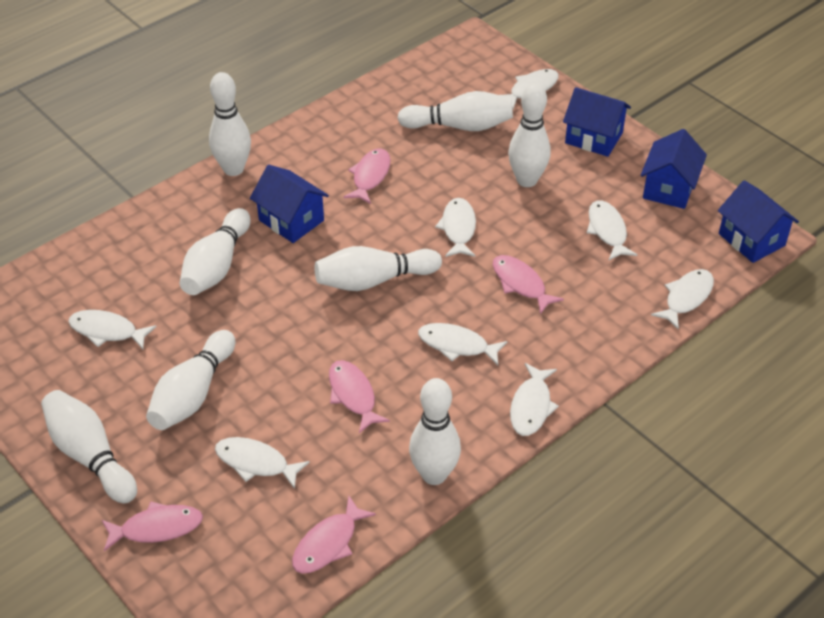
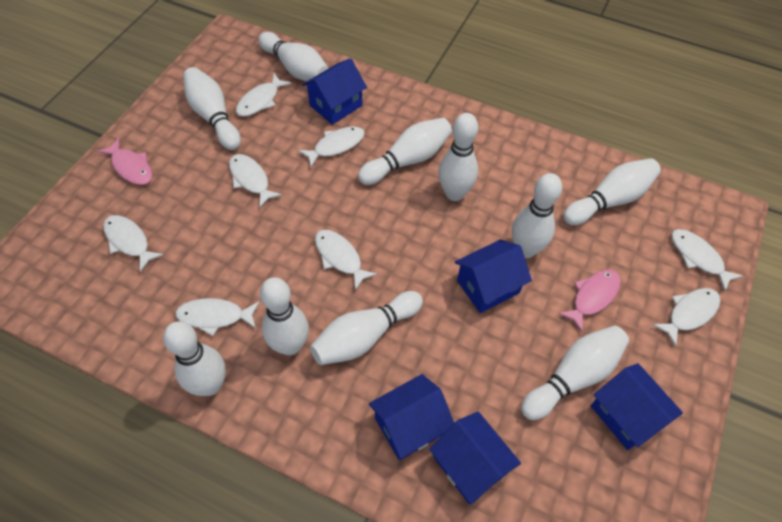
blue house: [250,165,329,243] [563,87,631,157] [641,129,707,209] [718,180,799,263] = 4 -> [302,58,367,125] [369,374,454,460] [429,411,521,504] [455,240,532,313] [591,363,683,450] = 5
pink fish: [102,502,203,551] [292,495,376,574] [329,360,390,433] [343,149,390,204] [493,255,564,314] = 5 -> [97,138,152,185] [558,270,621,332] = 2
white bowling pin: [41,390,137,503] [146,330,235,430] [180,208,251,295] [209,72,251,176] [315,246,442,291] [398,91,513,131] [409,378,461,485] [508,83,551,187] = 8 -> [163,322,226,396] [183,67,241,150] [258,32,329,81] [260,277,309,356] [310,291,423,365] [358,118,452,185] [438,113,478,201] [512,173,562,258] [521,325,629,420] [563,158,661,225] = 10

